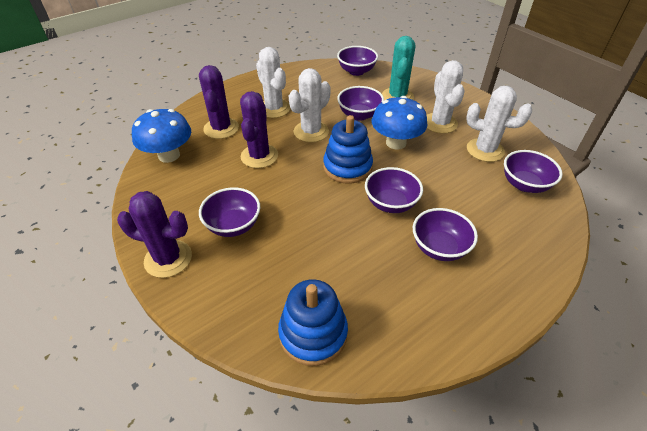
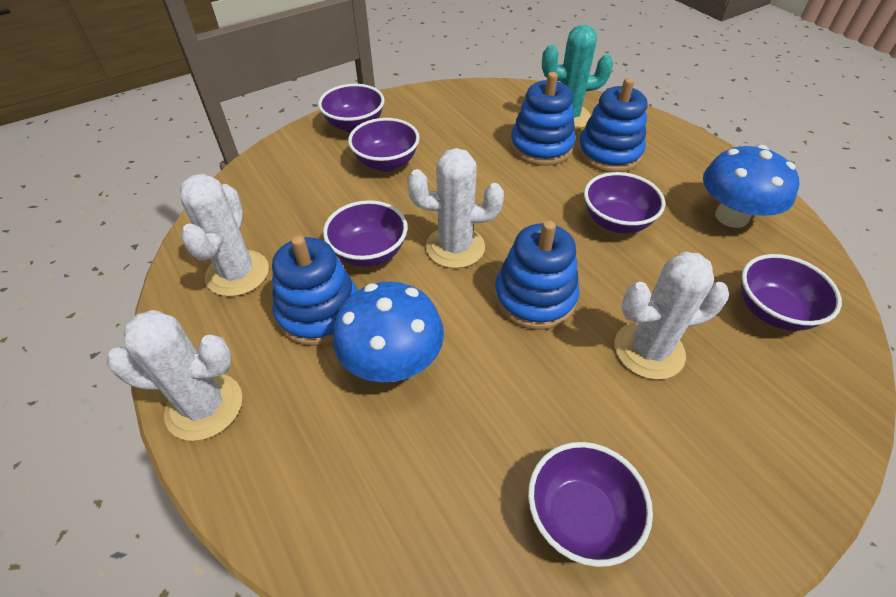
blue stacking toy: [278,279,348,366] [323,115,373,184] = 2 -> [272,235,358,346] [494,220,579,330] [510,72,576,166] [577,78,648,172] = 4
purple cactus: [117,191,192,278] [199,65,239,139] [240,91,278,168] = 3 -> none = 0

